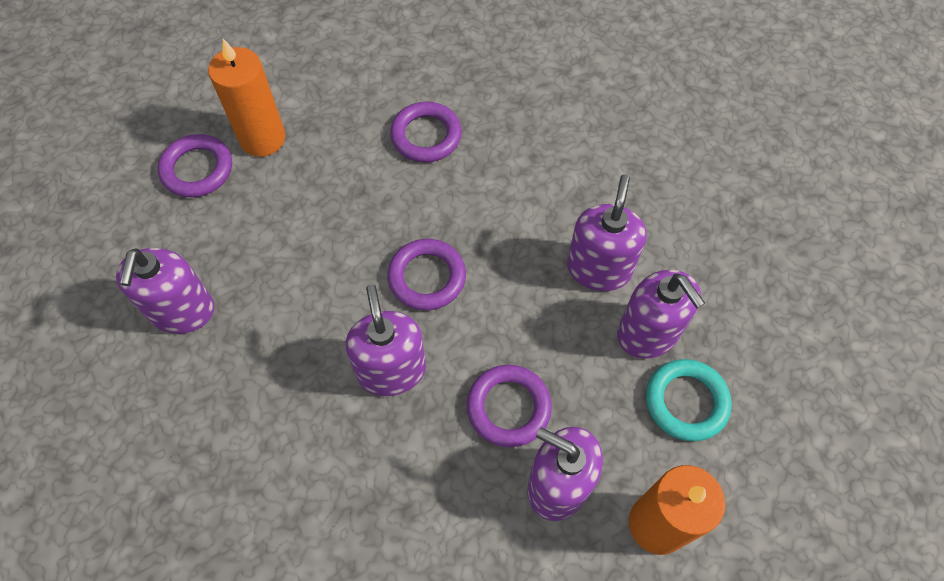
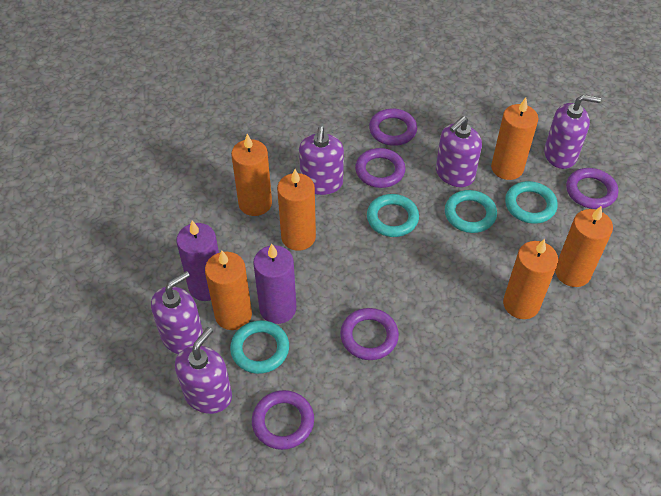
orange candle: [208,39,286,157] [629,465,725,555] = 2 -> [205,250,252,330] [231,134,272,216] [277,169,316,251] [491,97,538,180] [503,239,558,319] [555,206,613,287] = 6
purple candle: none = 0 -> [176,221,219,301] [253,244,296,324] = 2
purple ring: [158,134,232,197] [387,239,466,310] [390,102,462,163] [466,365,552,447] = 4 -> [252,390,314,450] [340,308,399,360] [355,148,406,188] [369,109,417,146] [566,168,618,209] = 5
turquoise ring: [646,359,732,441] = 1 -> [230,320,289,374] [367,194,419,237] [445,190,497,233] [505,181,558,224] = 4

